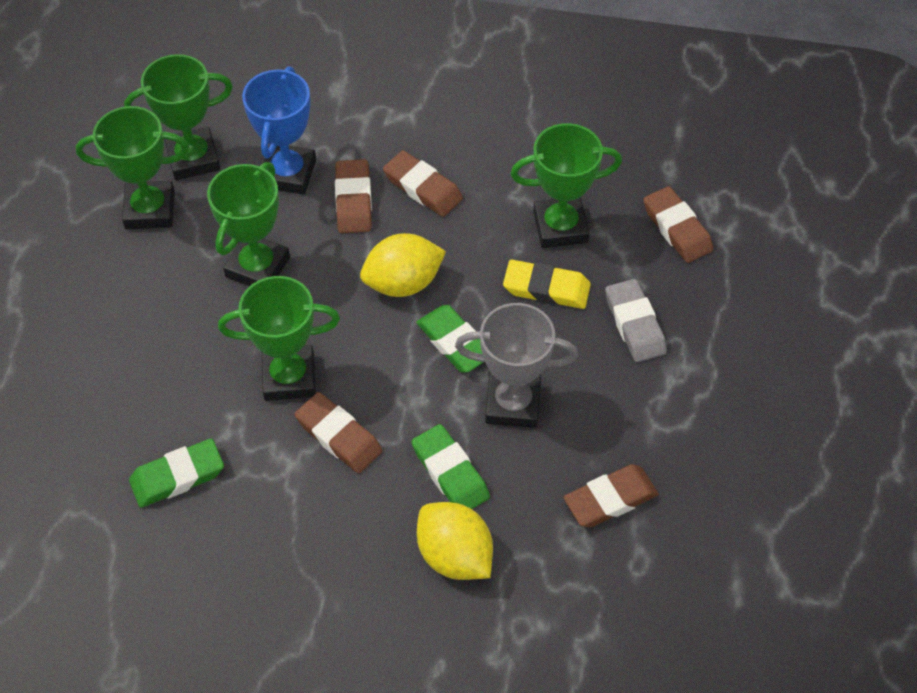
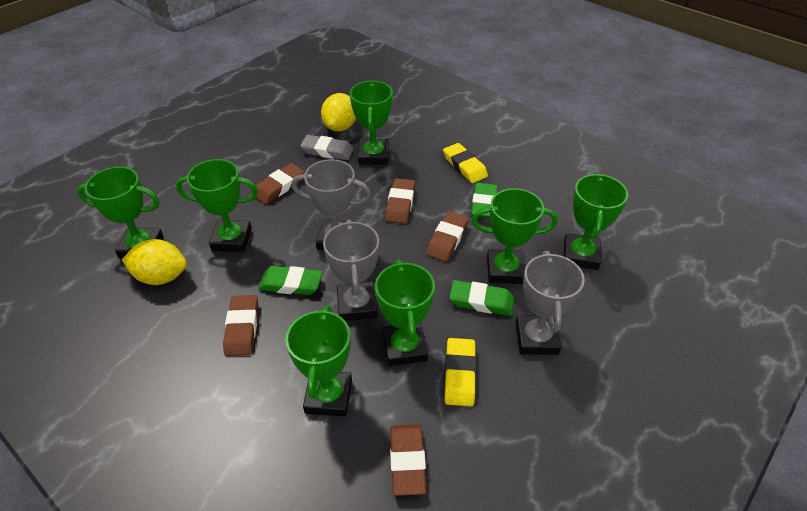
blue trophy: [242,66,316,195] = 1 -> none = 0
green trophy: [76,106,189,229] [124,54,233,180] [207,162,290,286] [218,276,340,401] [510,123,622,248] = 5 -> [77,167,164,259] [176,159,258,252] [285,306,352,417] [350,81,393,165] [375,260,435,366] [471,188,558,284] [564,173,628,270] = 7
grey trophy: [455,303,578,428] = 1 -> [292,159,371,250] [323,220,379,321] [516,251,585,355] = 3
yellow eraser: [503,260,591,309] = 1 -> [443,143,488,183] [444,338,476,407] = 2

